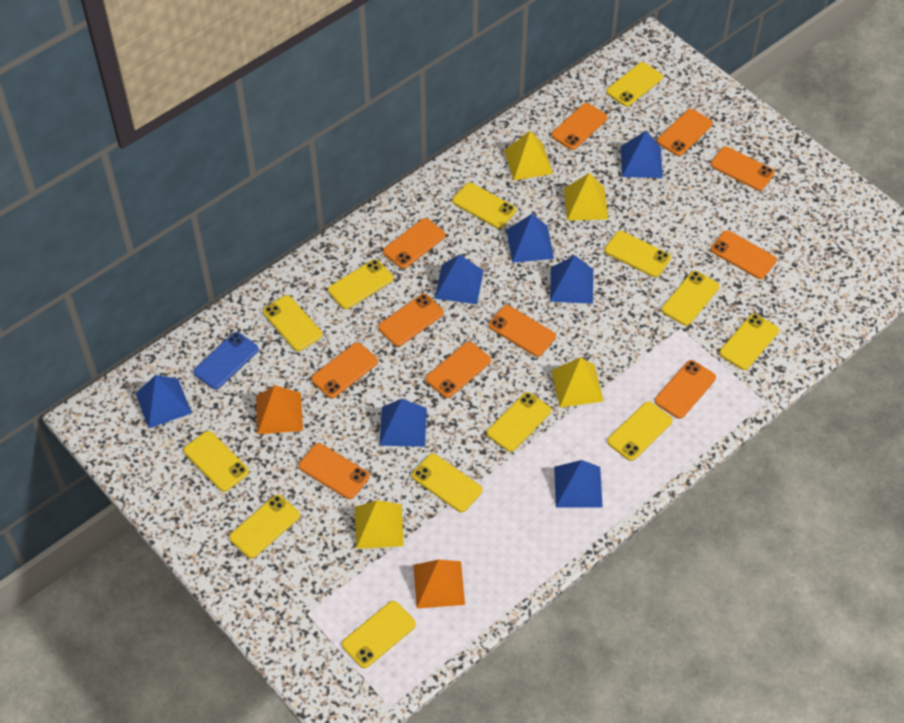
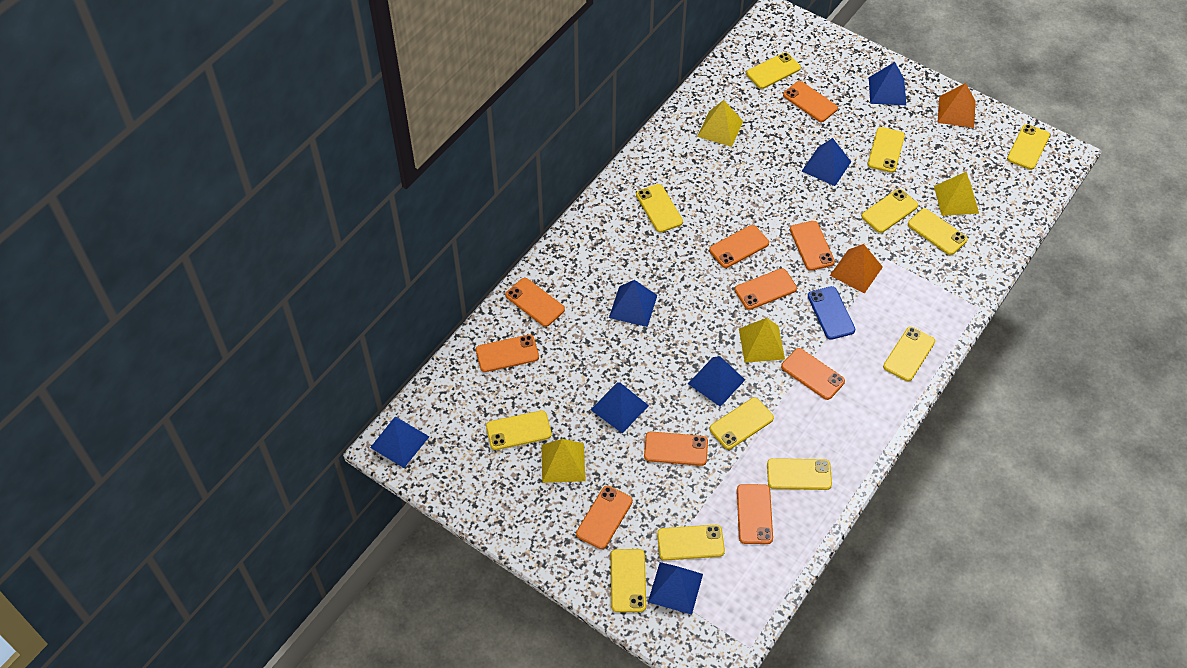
orange phone: [299,443,370,499] [311,343,378,398] [378,294,444,347] [383,218,445,269] [426,342,491,398] [489,305,556,357] [551,103,608,150] [655,360,716,419] [657,109,713,156] [710,146,775,191] [710,230,777,279] = 11 -> [476,335,539,372] [505,278,565,327] [576,486,633,549] [644,431,708,466] [709,225,769,268] [735,268,797,310] [737,484,773,544] [781,348,845,400] [783,81,838,122] [790,221,835,271] = 10
yellow phone: [183,431,249,492] [229,495,300,558] [263,295,322,351] [328,259,393,309] [342,601,416,668] [412,453,482,512] [452,182,516,229] [487,392,551,452] [604,231,671,277] [606,62,663,107] [607,401,672,461] [662,271,719,326] [719,314,779,370] = 13 -> [486,410,552,450] [611,549,646,612] [636,184,683,233] [657,525,725,561] [710,398,774,450] [746,52,801,89] [767,458,832,490] [861,189,918,233] [868,127,905,173] [883,327,935,381] [908,208,968,255] [1007,124,1050,170] = 12

